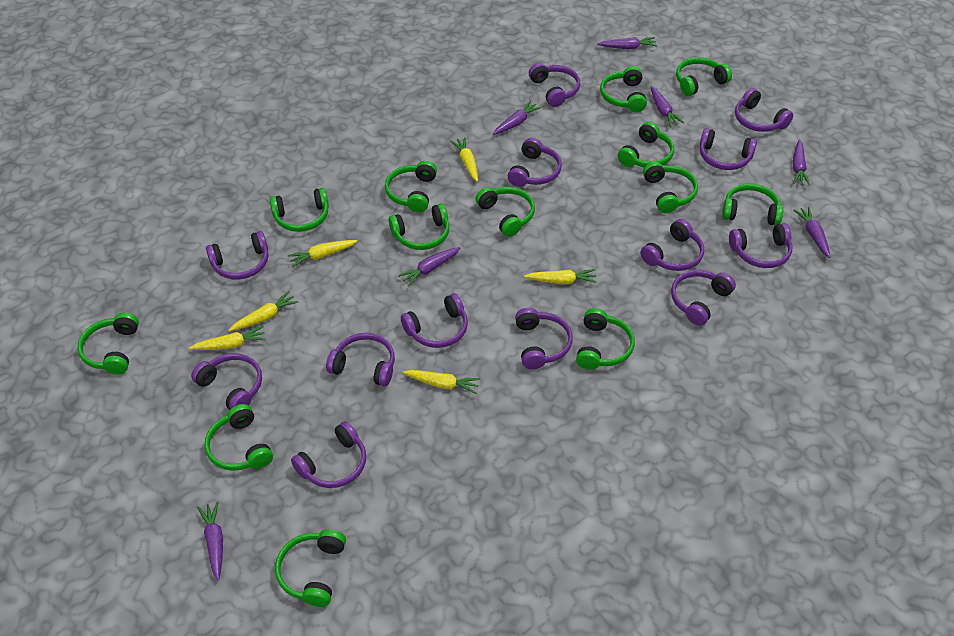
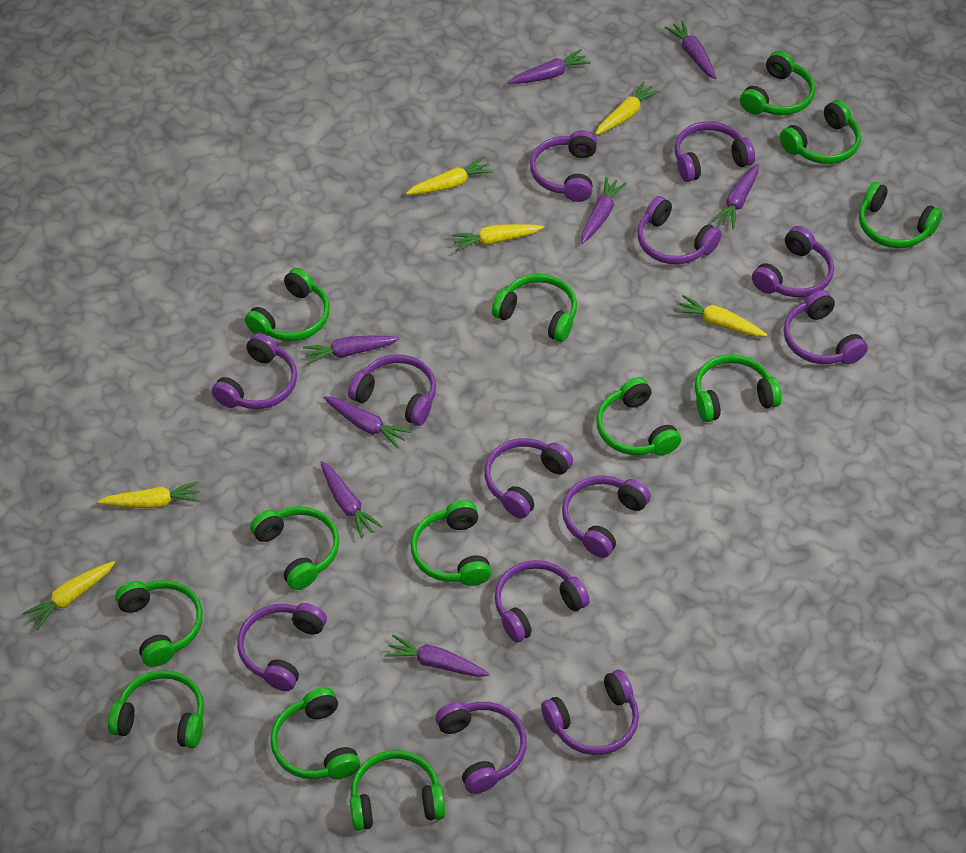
purple carrot: [197,502,223,580] [398,247,460,286] [493,101,542,135] [597,37,657,49] [651,86,684,127] [793,140,810,185] [794,207,830,258] = 7 -> [303,336,400,365] [320,461,383,538] [324,396,412,449] [385,634,490,677] [508,49,591,84] [581,177,627,244] [664,20,716,79] [713,164,759,229] = 8

